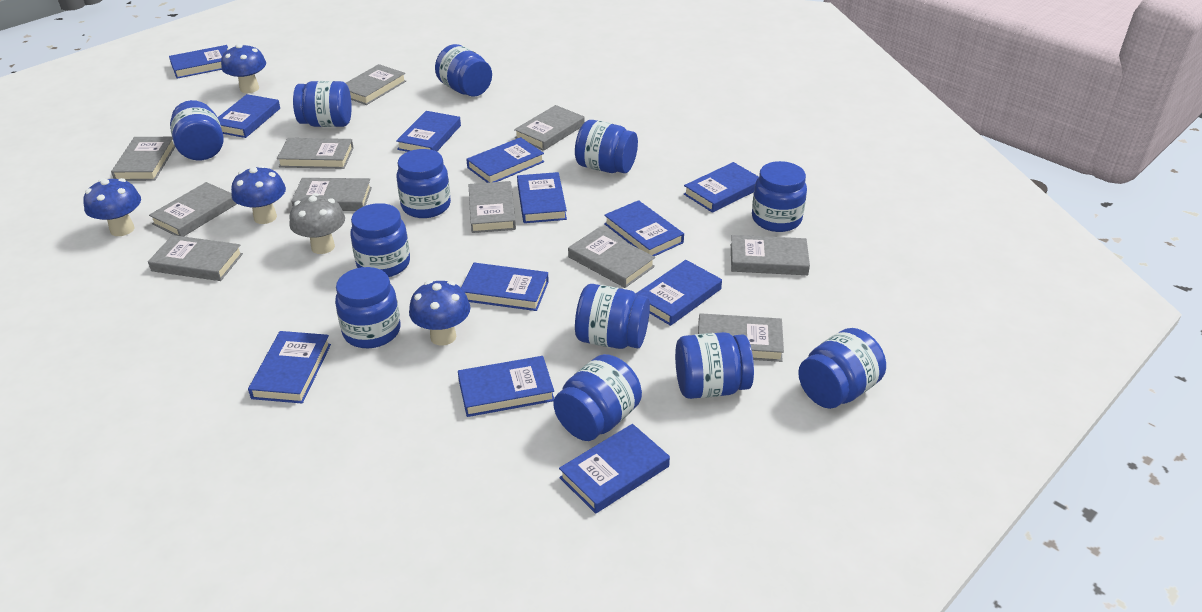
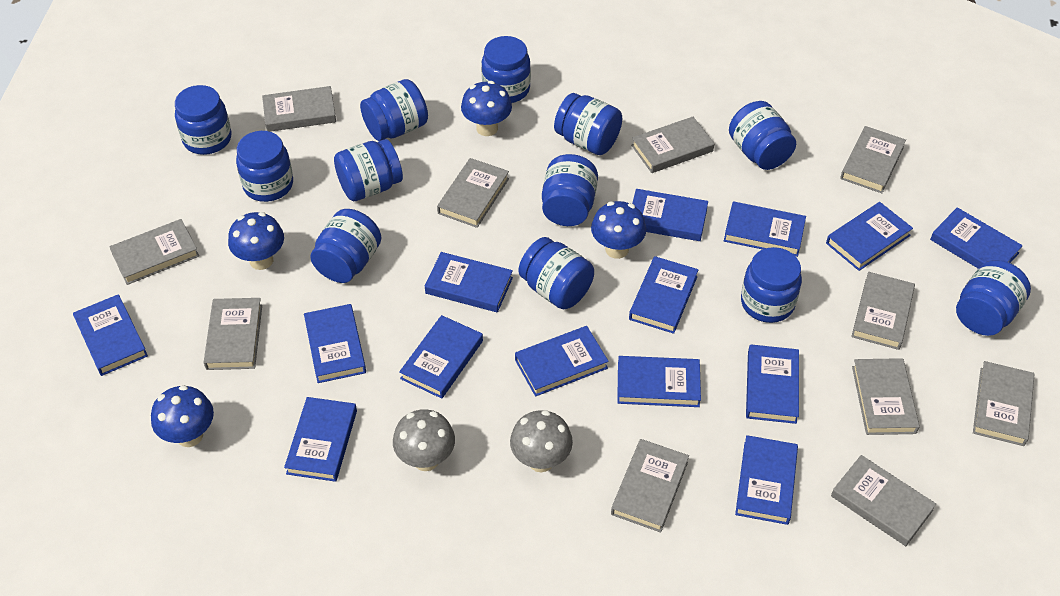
blue book: [169,45,228,79] [218,94,280,138] [248,331,331,404] [396,111,461,152] [458,356,554,417] [461,263,549,311] [466,137,544,183] [517,172,567,223] [559,424,670,514] [604,200,684,256] [636,260,722,326] [684,162,759,213] = 12 -> [73,294,148,376] [284,397,357,482] [304,304,366,383] [399,315,483,399] [425,252,513,312] [515,326,609,397] [617,356,701,407] [629,256,698,334] [632,189,708,241] [724,201,806,257] [735,435,798,525] [746,344,799,424] [826,202,913,271] [930,207,1023,268] = 14
grey mushroom: [290,193,345,254] = 1 -> [393,409,455,471] [510,410,573,472] = 2

